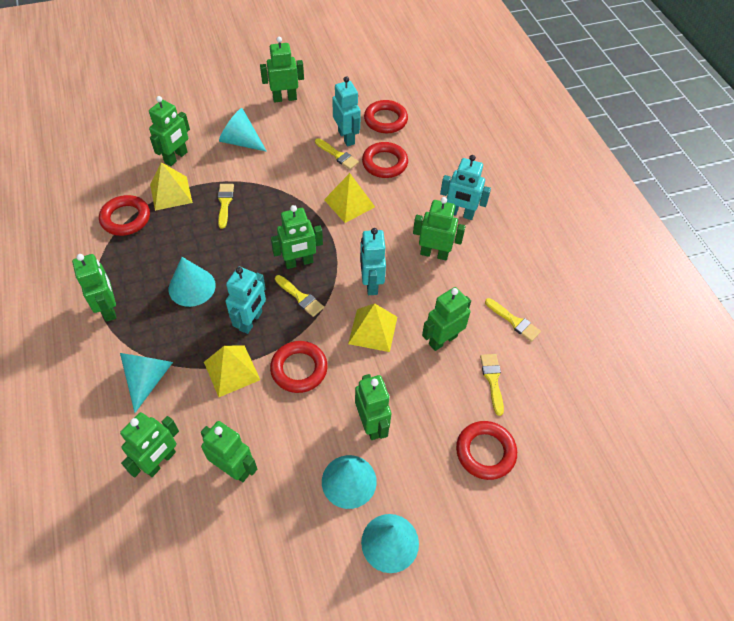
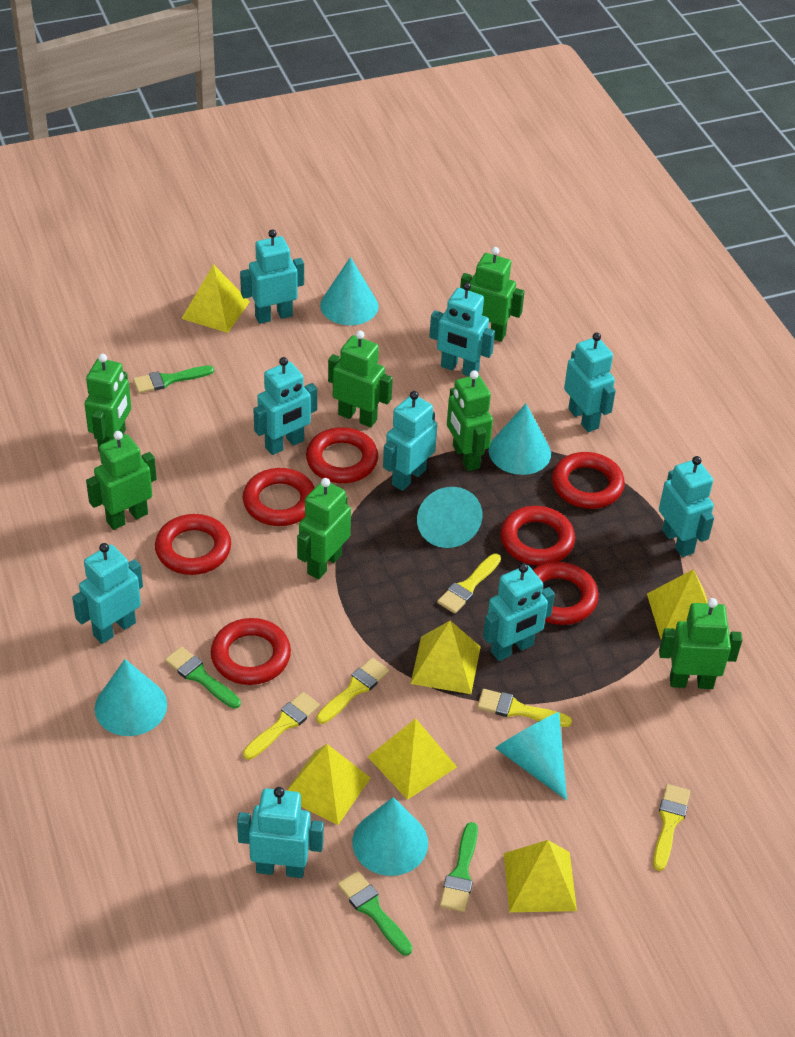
green brush: none = 0 -> [133,365,214,393] [165,646,241,709] [337,871,412,956] [440,822,478,912] = 4
green robot: [72,254,117,322] [120,412,179,477] [149,96,190,166] [201,421,257,482] [260,37,304,102] [271,205,323,269] [355,374,391,440] [413,197,466,261] [422,287,471,351] = 9 -> [85,354,131,453] [86,431,157,530] [297,478,351,580] [328,330,393,427] [447,370,493,471] [460,247,525,342] [659,598,742,689] = 7
red ring: [99,195,150,236] [270,341,328,393] [362,142,408,178] [364,100,408,133] [456,421,517,480] = 5 -> [155,514,231,575] [211,618,291,685] [243,468,315,526] [306,427,378,483] [500,506,575,566] [532,562,598,625] [552,452,625,509] = 7
turquoise cone: [120,353,173,413] [169,257,216,307] [219,108,267,152] [322,455,377,509] [361,514,419,573] = 5 -> [95,659,167,736] [320,257,378,325] [352,797,428,876] [417,487,482,548] [488,404,551,475] [495,712,567,800] = 6
turquoise robot: [225,267,266,334] [332,76,361,146] [360,228,386,295] [440,155,491,220] = 4 -> [72,543,143,644] [237,787,324,878] [240,229,304,324] [254,357,317,455] [383,391,437,491] [430,282,495,376] [483,563,555,661] [564,333,616,432] [659,456,714,557] = 9
yellow pyramid: [150,162,193,211] [204,346,260,397] [324,173,375,223] [348,303,397,352] = 4 -> [181,264,250,333] [287,744,370,825] [368,718,457,800] [411,621,481,694] [504,840,577,912] [647,569,708,640] = 6

